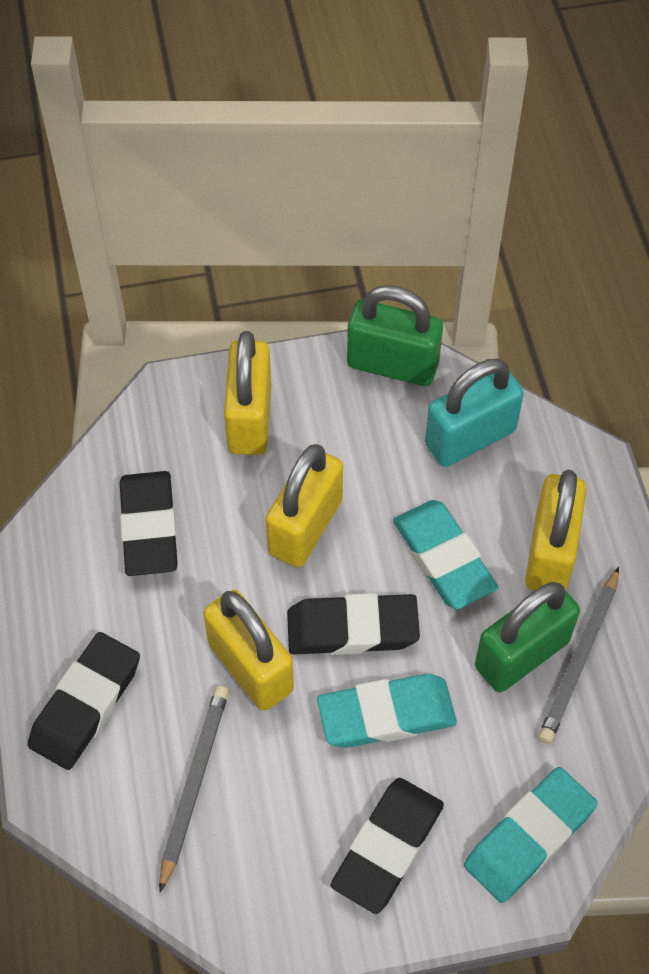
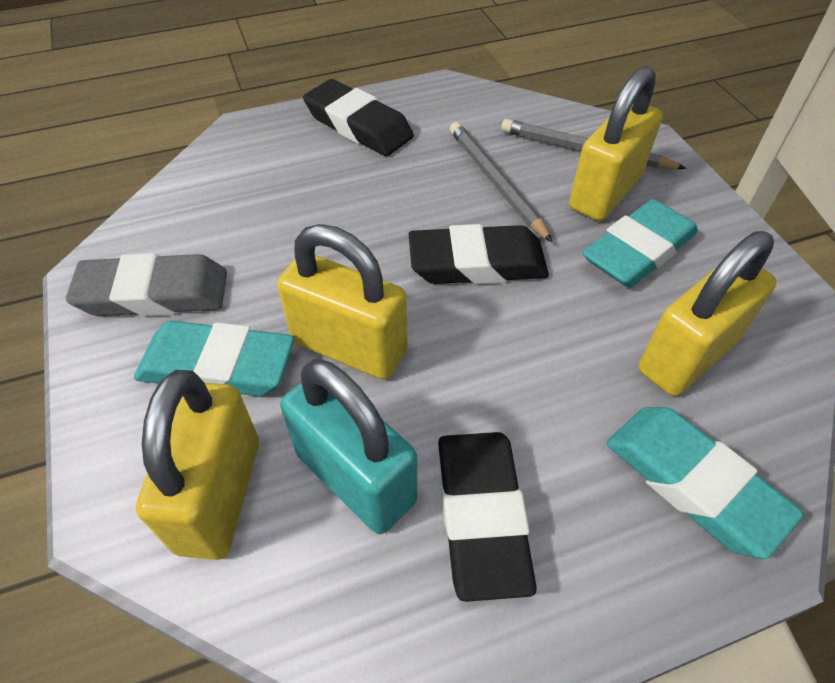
black eraser: [28,632,140,770] [120,471,178,576] [287,593,420,655] [331,778,444,914] = 4 -> [303,79,414,156] [409,224,549,284] [438,432,536,602] = 3
green padlock: [347,285,443,386] [475,582,580,692] = 2 -> none = 0
grey eraser: none = 0 -> [66,253,227,316] = 1

